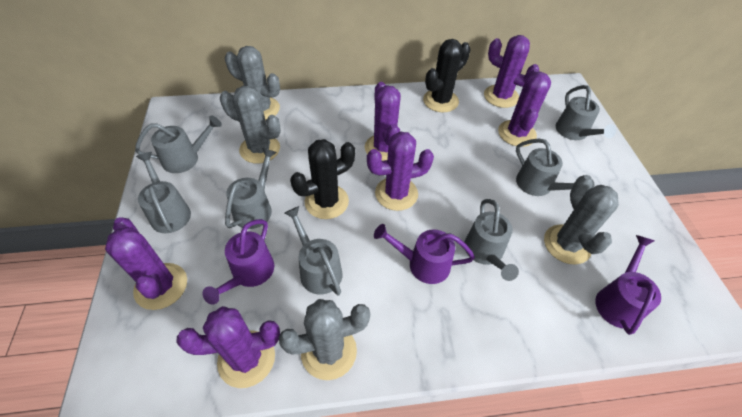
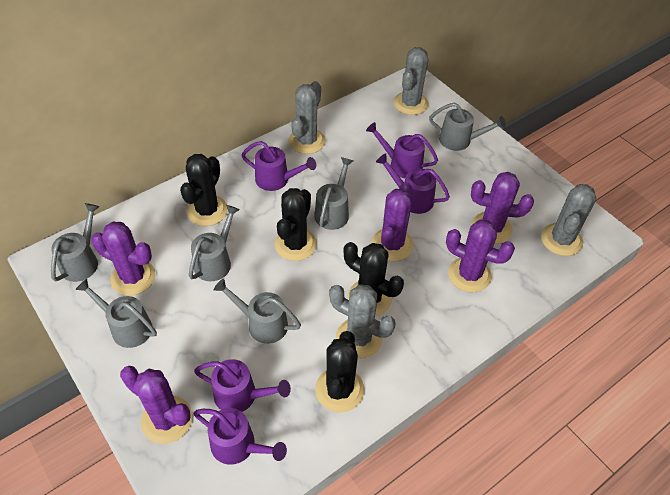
black cactus: [290,139,355,219] [423,39,471,112] = 2 -> [180,154,228,226] [275,188,317,261] [315,331,364,412] [344,242,404,316] = 4
grey watering can: [135,116,222,173] [136,152,191,233] [225,148,277,229] [284,206,343,295] [464,199,519,281] [516,138,595,196] [556,85,616,140] = 7 -> [51,203,100,282] [75,279,157,348] [189,205,240,281] [214,278,301,344] [314,157,353,230] [429,103,506,151] = 6
purple cactus: [105,217,187,310] [176,306,280,388] [365,82,401,161] [367,131,434,211] [484,35,539,108] [498,69,551,147] = 6 -> [91,222,156,296] [120,366,192,444] [371,182,413,261] [446,219,515,293] [471,172,534,244] = 5
purple watering can: [203,219,274,304] [374,224,475,284] [595,235,661,335] = 3 -> [194,359,291,412] [194,408,287,465] [242,141,316,191] [366,122,438,178] [376,153,450,214] = 5

